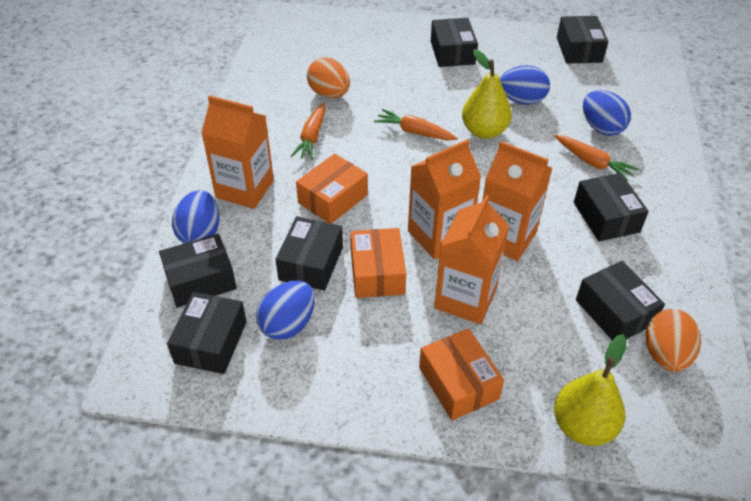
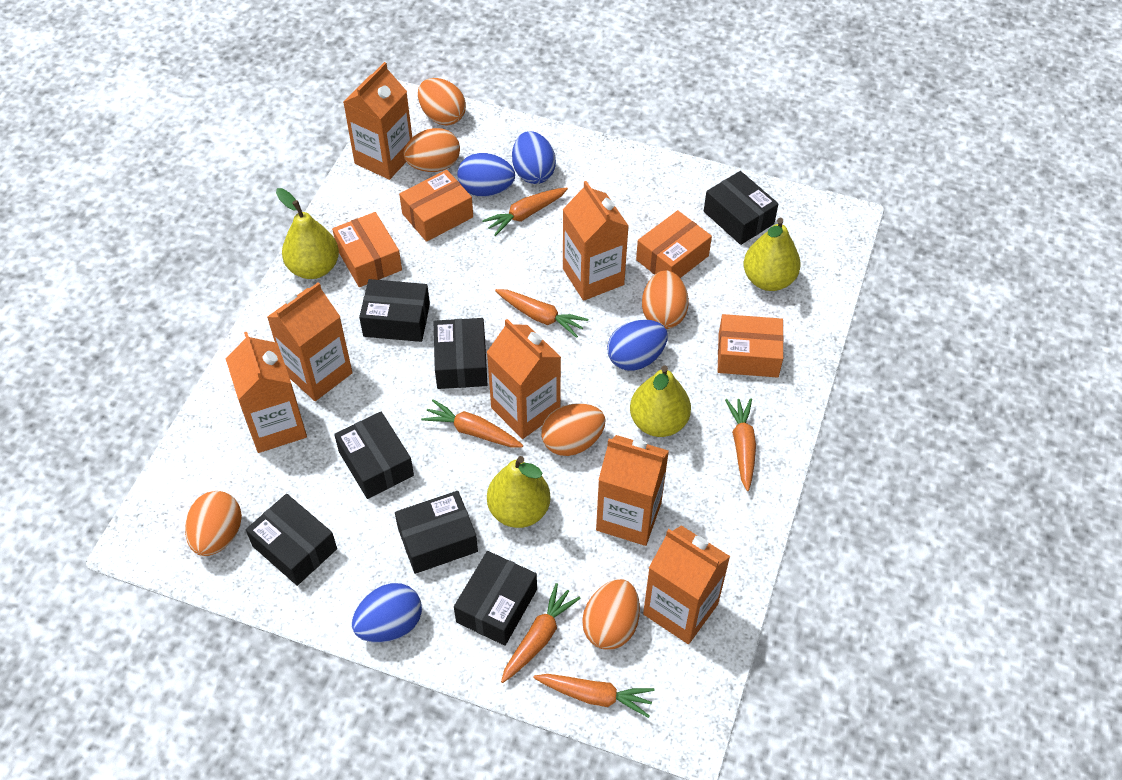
orange box: [296,153,368,224] [350,228,406,298] [419,328,504,420] = 3 -> [332,212,402,287] [399,170,473,242] [636,210,712,278] [718,314,784,378] = 4
orange carrot: [291,103,326,160] [374,109,458,140] [555,135,638,181] = 3 -> [421,399,523,447] [482,188,568,236] [495,289,588,338] [501,583,581,683] [533,674,654,718] [725,398,756,491] = 6
orange carton: [201,95,274,209] [408,139,481,260] [434,195,510,324] [482,141,552,261] = 4 -> [226,332,307,453] [267,282,352,401] [343,62,412,180] [487,319,561,439] [563,181,629,301] [596,435,669,546] [643,525,730,644] = 7
orange egg: [307,57,350,98] [646,309,701,372] = 2 -> [185,491,242,556] [404,128,460,172] [418,78,466,126] [541,403,606,456] [582,579,640,650] [642,271,689,329] = 6
yellow pear: [462,49,512,139] [554,334,627,446] = 2 -> [276,188,339,279] [487,456,551,528] [630,365,691,437] [743,218,801,291] = 4

